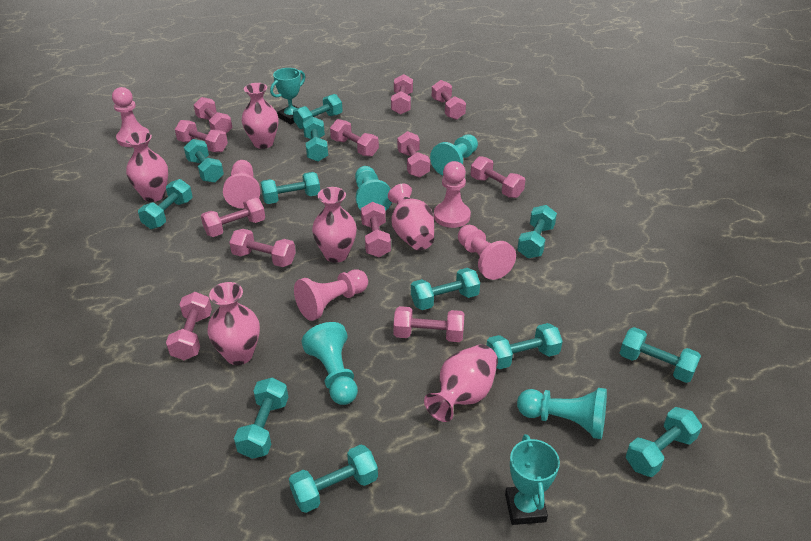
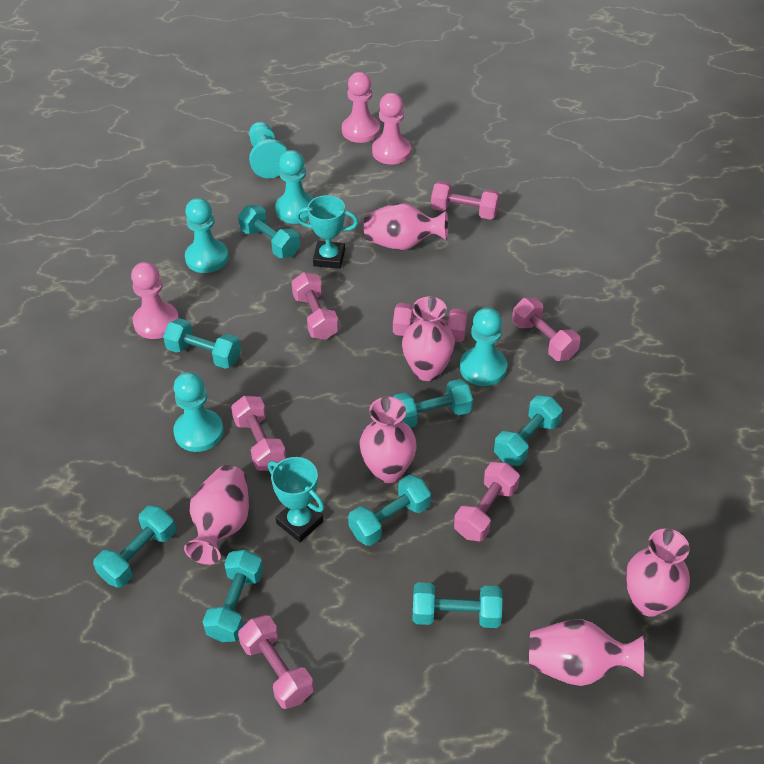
pink dumbbell: [166,292,212,360] [175,120,228,152] [194,97,232,134] [201,197,265,237] [229,229,296,267] [330,119,379,157] [361,202,391,257] [391,74,413,115] [393,306,465,342] [397,131,430,178] [432,80,466,120] [471,156,525,198] = 12 -> [231,396,286,471] [238,615,314,709] [291,272,339,340] [393,303,468,342] [431,181,500,220] [454,462,520,542] [512,298,581,361] = 7
pink pawn: [112,87,149,147] [223,160,260,209] [294,269,368,321] [434,161,471,228] [458,225,516,280] = 5 -> [131,262,179,339] [342,72,380,143] [372,93,411,164] = 3
turquoise dumbbell: [138,179,192,229] [184,139,224,183] [234,378,288,459] [261,172,320,204] [289,444,378,513] [293,94,343,129] [303,117,328,162] [411,268,480,310] [486,323,563,369] [517,205,557,258] [620,327,701,383] [626,407,702,477] = 12 -> [93,505,176,588] [163,318,241,369] [203,550,263,642] [238,205,300,258] [348,475,431,546] [393,379,473,428] [413,582,502,628] [494,395,563,466] = 8
turquoise pawn: [302,322,358,405] [355,166,392,211] [430,134,478,175] [517,388,607,439] = 4 -> [173,372,224,452] [185,198,228,273] [249,122,288,178] [275,150,314,224] [460,307,507,386] = 5

